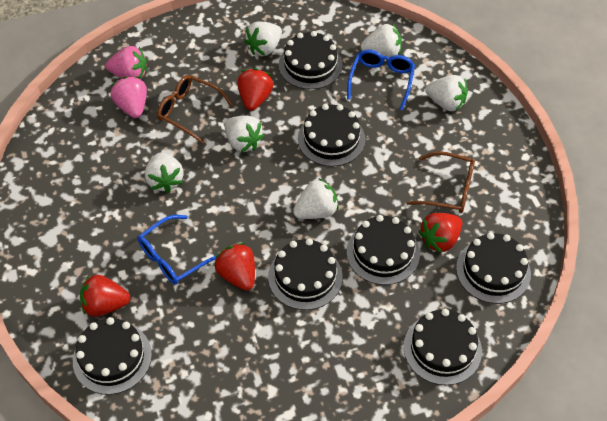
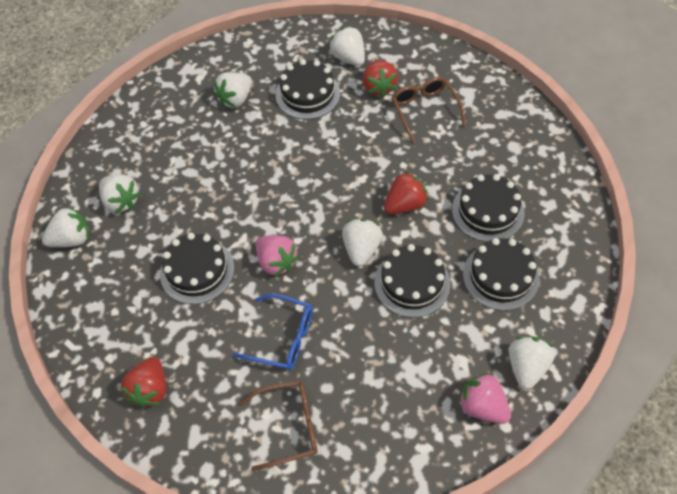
black cake: [73,317,152,395] [268,238,343,310] [279,31,343,90] [298,104,365,167] [347,215,420,285] [404,309,482,385] [456,232,531,304] = 7 -> [160,233,234,304] [276,59,340,120] [375,244,450,318] [452,174,525,242] [463,238,539,311] = 5
blue glasses: [138,215,217,285] [347,50,415,110] = 2 -> [233,294,313,370] = 1
red strawberry: [80,275,131,317] [215,243,255,291] [237,68,273,111] [419,213,463,253] = 4 -> [120,357,166,408] [363,60,398,97] [384,171,428,214] = 3

